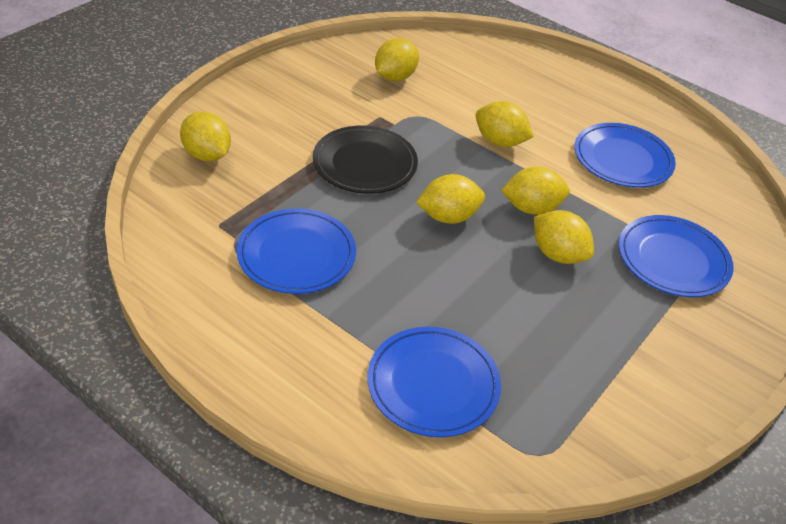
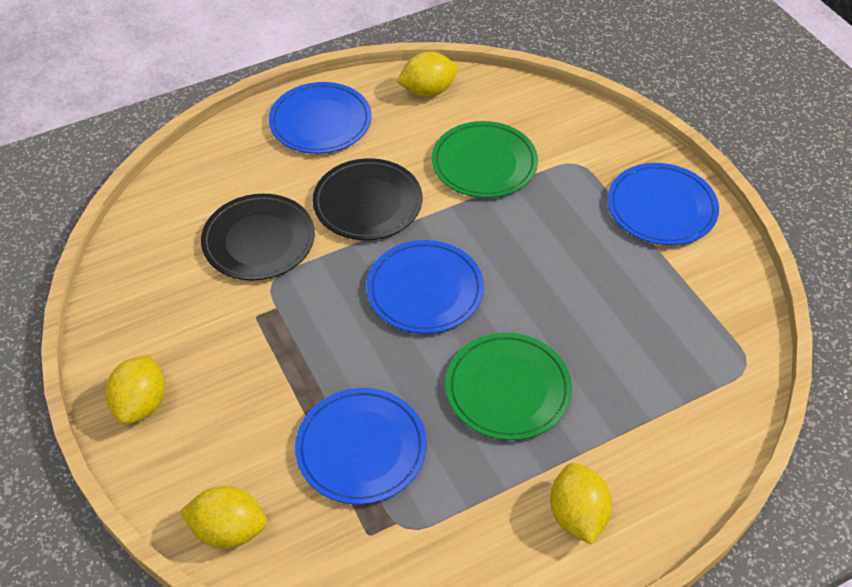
black plate: [313,126,418,194] = 1 -> [201,194,315,280] [313,158,422,240] = 2
green plate: none = 0 -> [432,121,538,198] [446,333,572,440] = 2
yellow lemon: [180,112,231,161] [375,38,419,81] [416,174,485,224] [476,101,534,147] [501,166,570,215] [534,210,594,264] = 6 -> [106,355,165,425] [180,486,267,549] [396,52,458,97] [550,463,612,544] = 4

